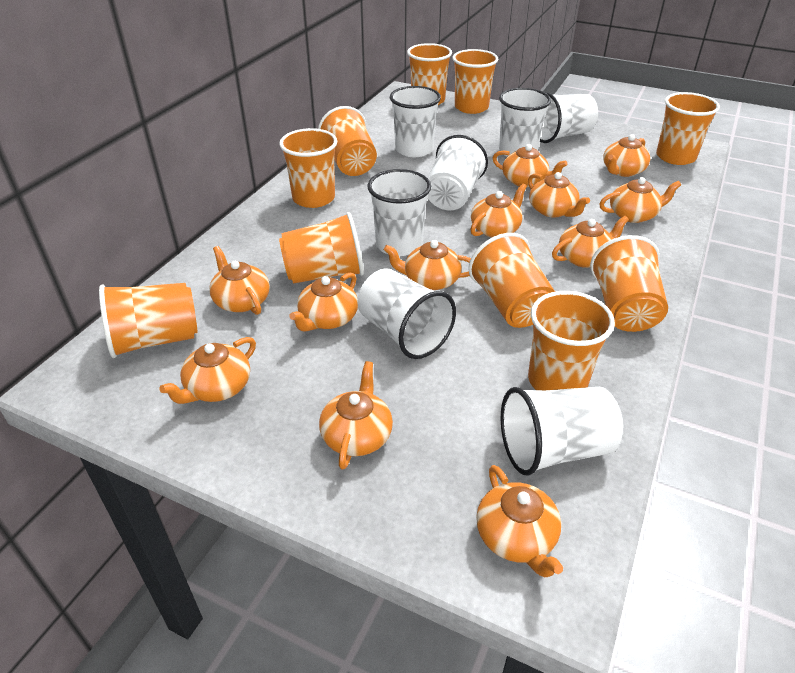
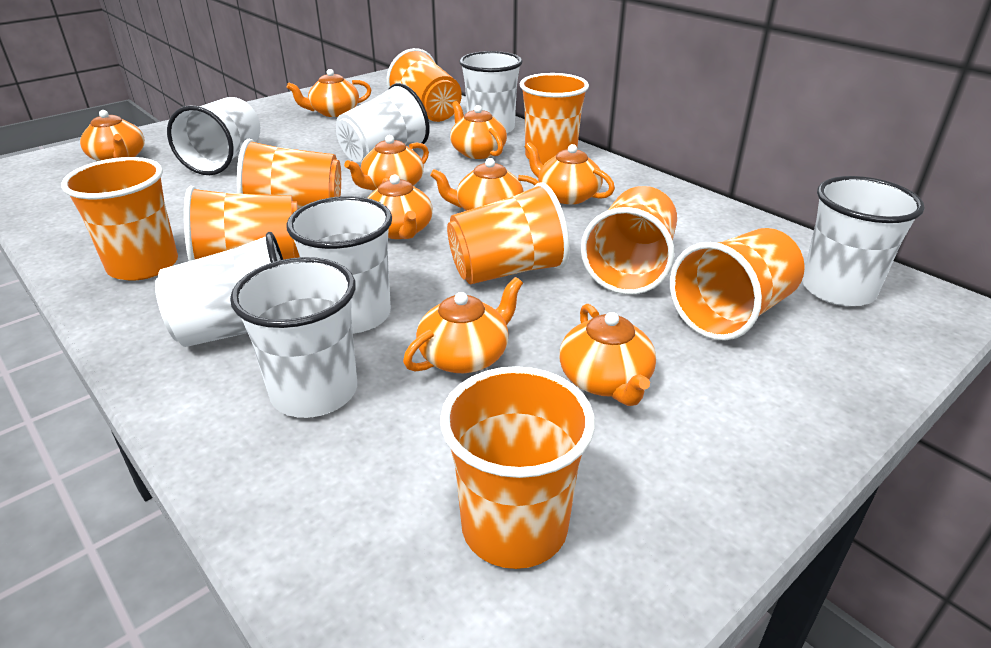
orange cup: [99,283,198,358] [279,128,337,208] [279,212,364,284] [318,106,377,176] [407,43,452,105] [453,49,498,114] [468,233,555,328] [528,291,615,390] [590,235,668,332] [656,92,720,165] = 10 -> [61,157,178,281] [184,186,300,261] [237,139,341,209] [387,48,462,122] [440,366,595,569] [447,182,570,284] [520,73,589,165] [581,186,677,295] [670,228,805,340] = 9
orange teapot: [159,337,256,404] [209,246,270,315] [290,272,358,331] [319,361,393,470] [384,240,471,290] [470,183,527,237] [476,465,563,577] [493,144,567,187] [528,172,590,217] [552,216,629,268] [599,177,681,223] [603,134,650,177] = 12 -> [80,110,145,161] [286,69,371,117] [344,135,429,190] [367,174,433,239] [403,277,523,373] [430,158,540,211] [450,101,507,159] [524,142,615,204] [559,304,656,406] = 9

